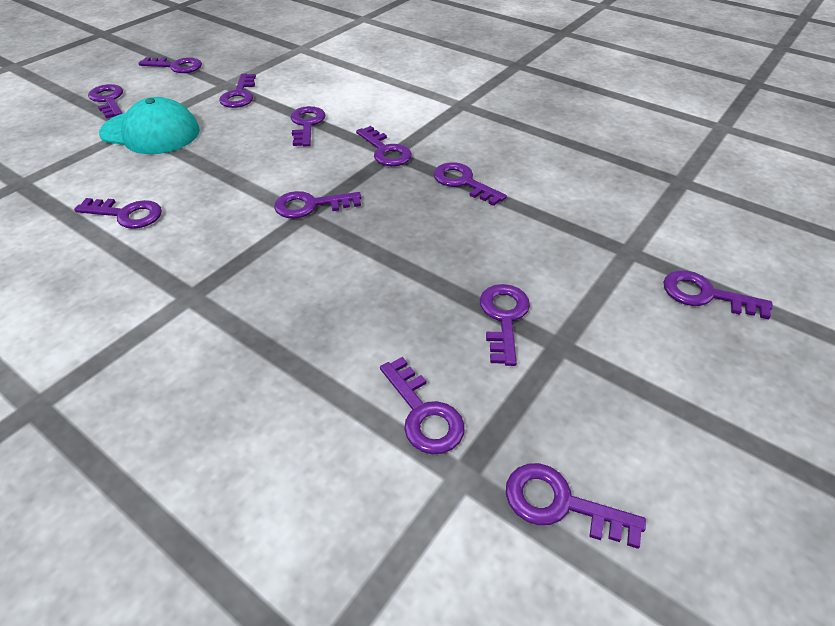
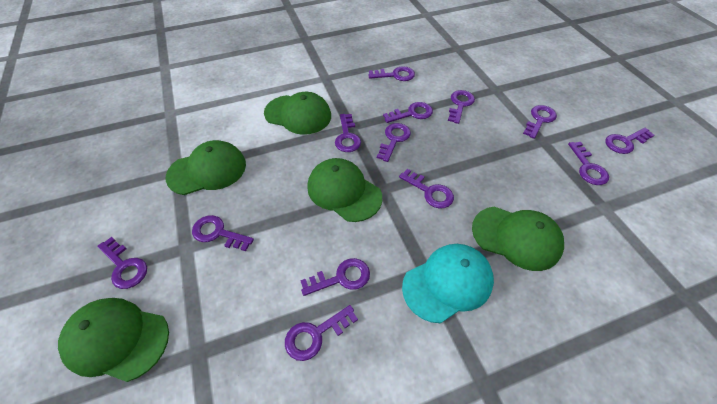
green cap: none = 0 -> [58,298,169,382] [165,140,246,195] [264,92,331,135] [307,158,382,222] [472,207,564,271] = 5
purple key: [74,198,162,229] [88,84,123,119] [138,57,202,73] [219,74,256,108] [274,191,361,219] [291,106,325,146] [356,126,412,166] [380,357,465,454] [433,162,507,206] [480,284,530,366] [506,463,646,549] [663,270,773,319] = 12 -> [97,237,147,289] [192,215,254,251] [285,305,358,361] [300,258,370,296] [335,114,361,152] [368,66,415,81] [377,123,411,162] [383,102,433,123] [399,169,454,208] [448,90,475,124] [523,105,557,139] [568,142,609,185] [606,128,655,154] = 13

